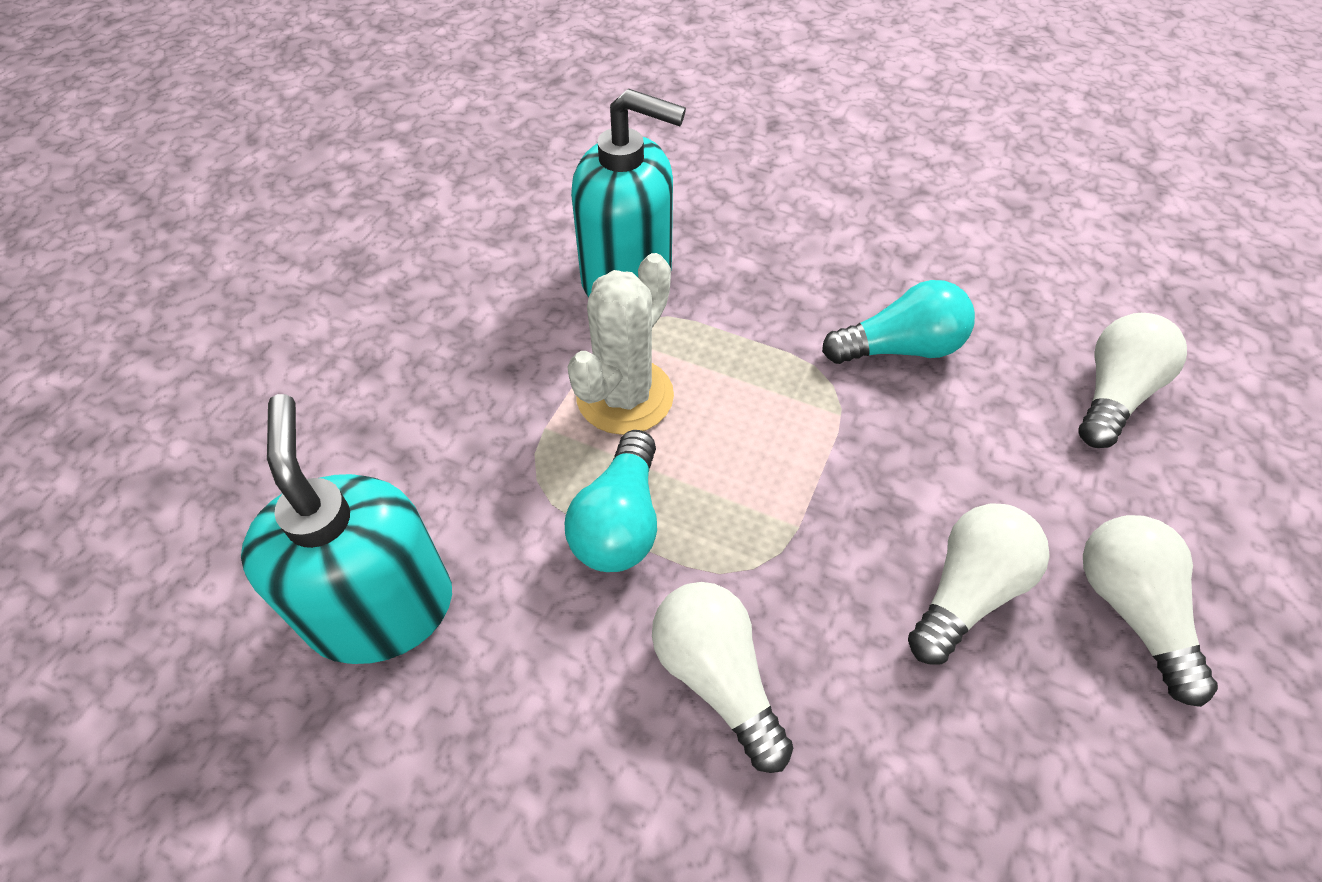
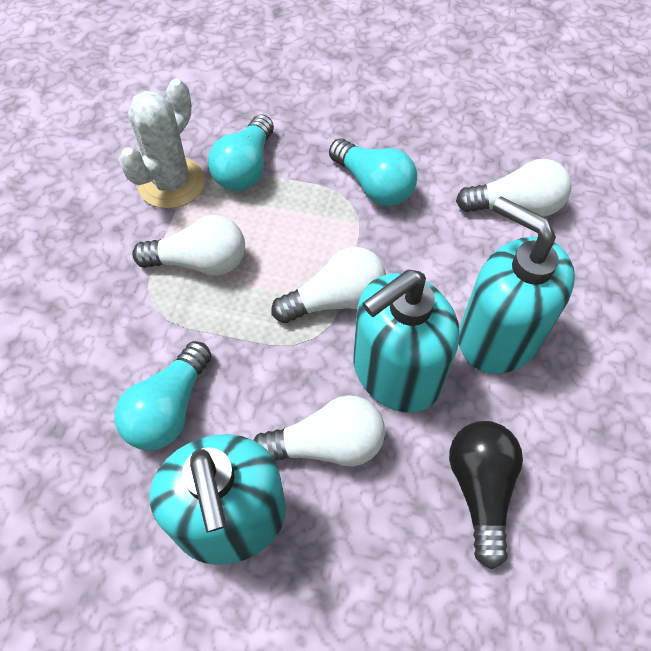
black light bulb: none = 0 -> [449,421,523,569] = 1
turquoise light bulb: [565,430,657,572] [822,280,975,364] = 2 -> [114,341,212,450] [208,114,274,191] [329,139,417,206] = 3
turquoise soap dispenser: [241,394,452,664] [571,89,686,297] = 2 -> [150,434,286,565] [353,270,459,412] [459,196,575,374] = 3

